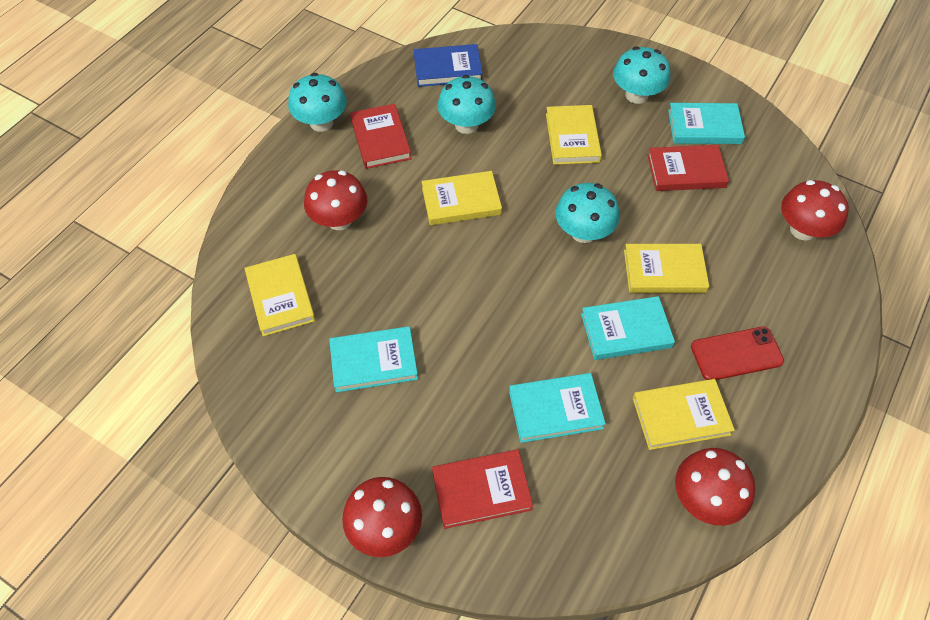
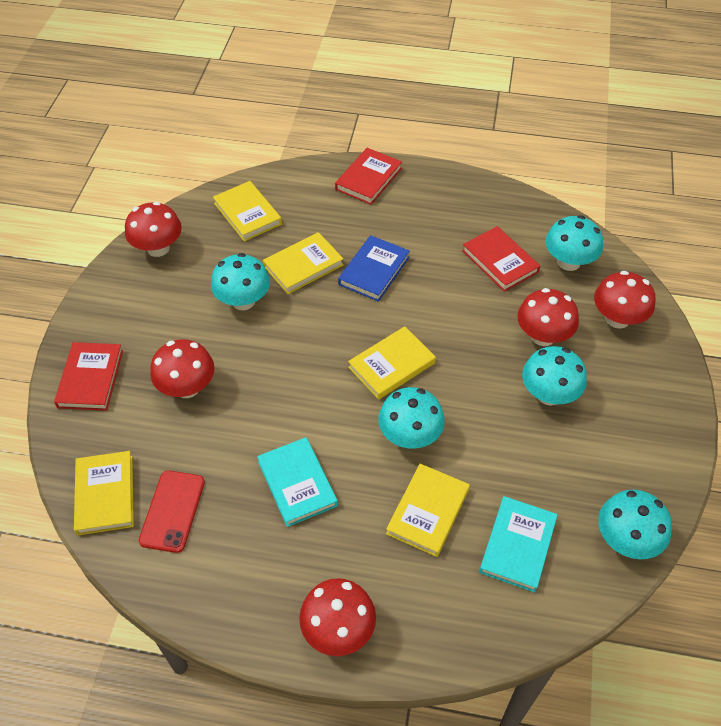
red mushroom: [304,170,367,230] [342,477,422,557] [675,448,755,526] [781,180,849,241] = 4 -> [125,202,182,257] [150,339,215,398] [299,578,376,656] [517,288,579,346] [594,271,656,329] = 5
turquoise book: [329,326,418,392] [509,373,606,443] [581,296,675,360] [668,103,745,144] = 4 -> [257,437,338,527] [479,496,558,593] = 2
turquoise mushroom: [288,73,347,132] [438,75,496,134] [555,183,620,243] [613,46,670,104] = 4 -> [211,253,270,310] [378,387,445,449] [522,346,587,405] [545,215,603,271] [598,490,672,559] = 5

